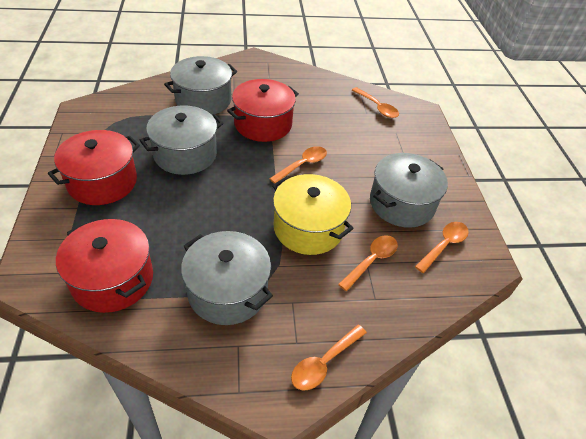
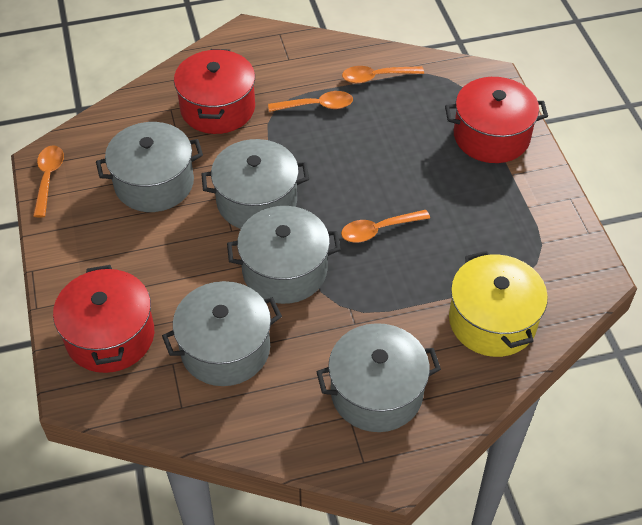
grey pot: [140,106,224,175] [164,56,237,115] [181,231,273,325] [370,153,448,228] = 4 -> [96,122,203,212] [162,281,282,386] [201,139,309,229] [227,206,341,304] [316,323,441,432] = 5
orange spoon: [269,146,327,184] [291,325,367,391] [338,235,398,291] [352,87,399,118] [415,222,469,273] = 5 -> [33,145,64,217] [268,91,353,112] [341,210,430,243] [342,66,424,84] = 4

